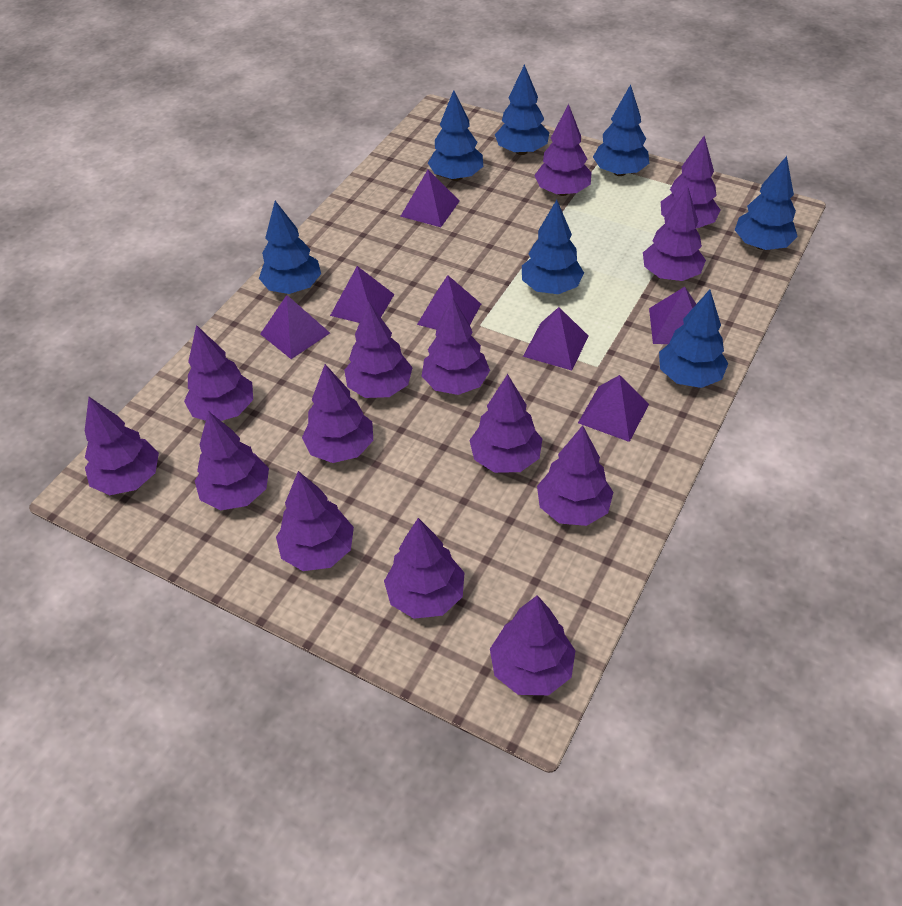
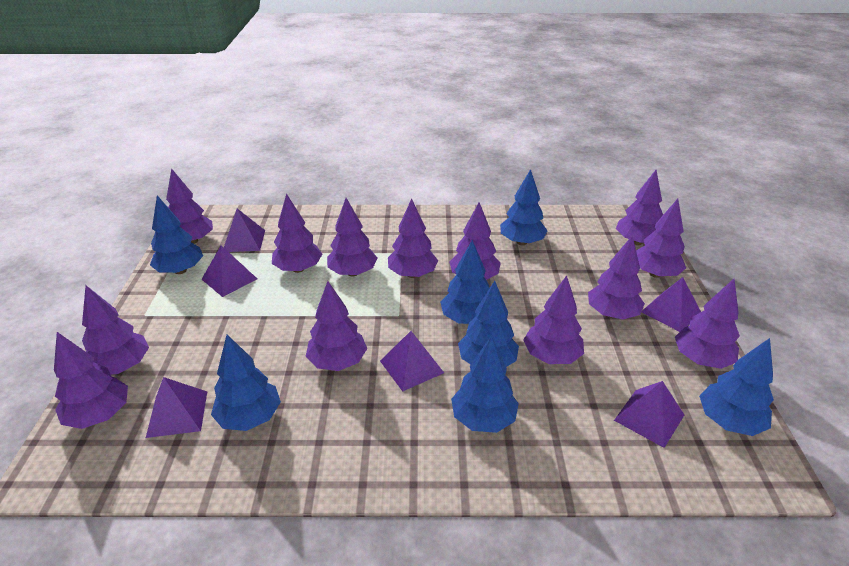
purple pyramid: [260,295,330,359] [330,266,395,323] [400,170,460,227] [417,275,481,330] [523,307,589,370] [578,375,649,442] [649,287,696,344] = 7 -> [146,377,207,438] [201,246,257,297] [224,209,265,252] [380,331,444,392] [614,381,684,448] [642,277,701,332] = 6
purple tree: [85,397,159,495] [184,325,253,421] [195,411,269,510] [276,471,354,571] [302,364,373,463] [344,302,413,398] [384,518,464,619] [422,297,490,395] [469,374,542,473] [490,595,576,695] [534,104,592,196] [537,425,613,526] [643,186,706,281] [661,136,721,228] = 14 -> [54,332,128,429] [82,286,149,375] [166,168,213,244] [272,194,322,273] [306,281,367,371] [327,198,377,276] [388,198,438,278] [449,202,501,280] [523,275,584,364] [588,235,645,320] [616,170,663,245] [636,199,686,278] [675,279,740,369] = 13

